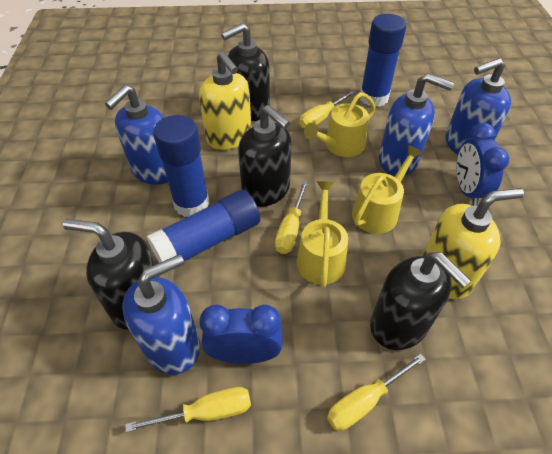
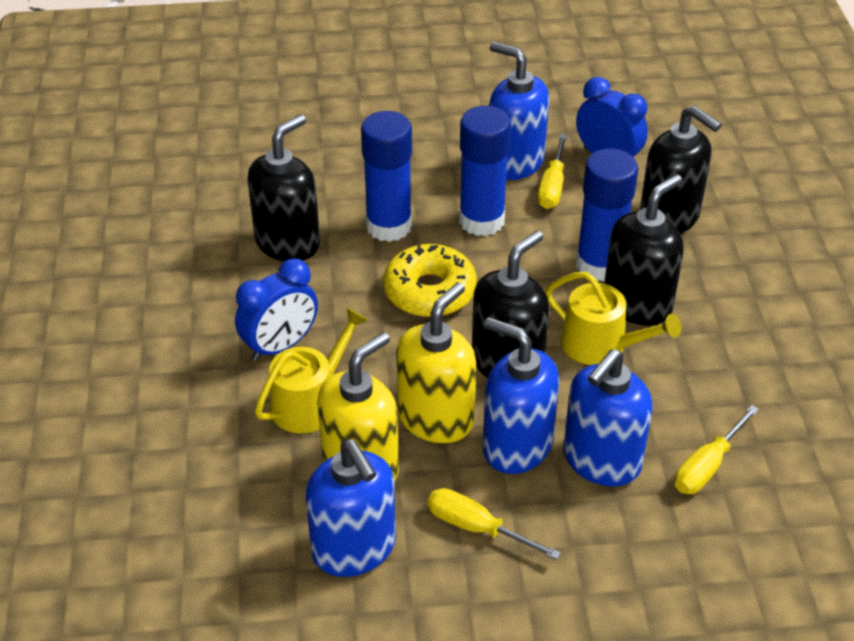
yellow donut: none = 0 -> [383,244,477,317] = 1
yellow screwdriver: [125,387,251,432] [275,181,308,254] [299,90,356,128] [327,353,426,431] = 4 -> [428,488,561,560] [537,134,567,209] [675,405,759,494] = 3
yellow watering can: [297,181,348,288] [304,92,375,157] [352,145,423,234] = 3 -> [255,308,368,433] [545,272,681,365] = 2

